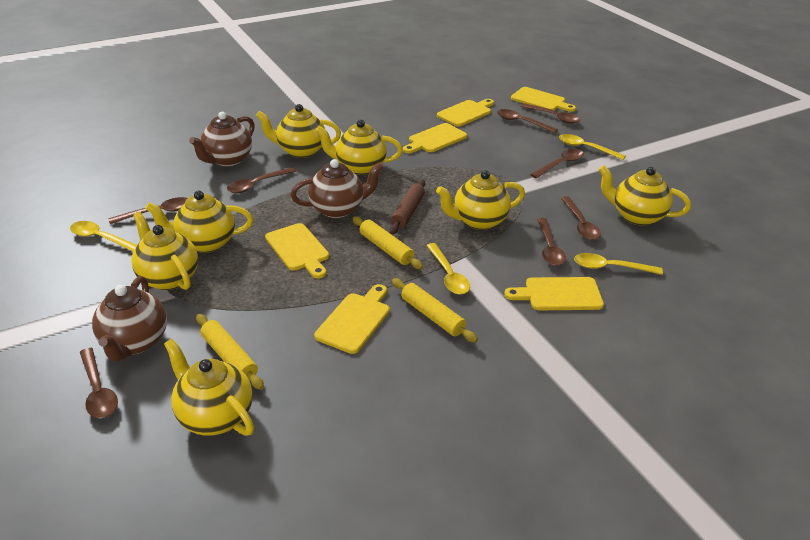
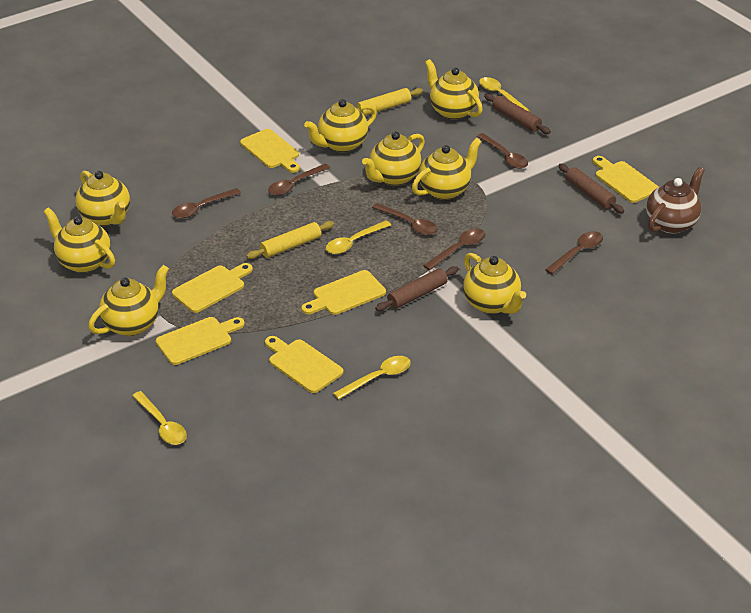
brown rolling pin: [389,179,425,234] = 1 -> [375,266,459,311] [484,94,551,134] [558,164,624,214] = 3
brown spoon: [80,348,118,418] [108,197,188,224] [227,167,296,193] [497,109,558,133] [521,103,580,124] [530,149,584,178] [537,218,566,266] [561,196,601,240] = 8 -> [172,188,241,218] [268,164,330,196] [372,203,438,235] [423,228,485,270] [477,133,528,169] [545,231,603,274] = 6
brown teapot: [92,276,167,361] [189,112,255,166] [291,159,383,218] = 3 -> [646,167,704,234] = 1
yellow rolling pin: [196,314,264,390] [353,216,423,269] [392,278,478,343] = 3 -> [246,221,334,259] [357,88,423,116] = 2
yellow teapot: [131,212,198,290] [145,190,253,253] [164,339,254,436] [256,104,341,158] [316,120,403,175] [436,170,525,230] [599,165,691,226] = 7 -> [43,207,115,273] [75,170,130,226] [88,265,169,336] [304,99,377,152] [362,131,425,186] [412,138,482,200] [425,59,483,120] [463,253,526,314] = 8

